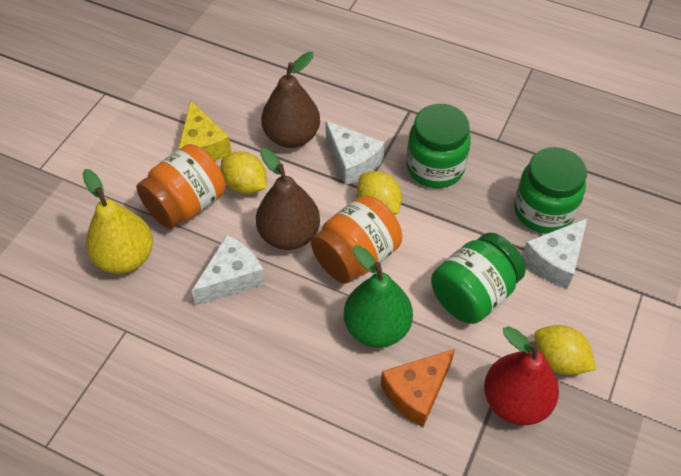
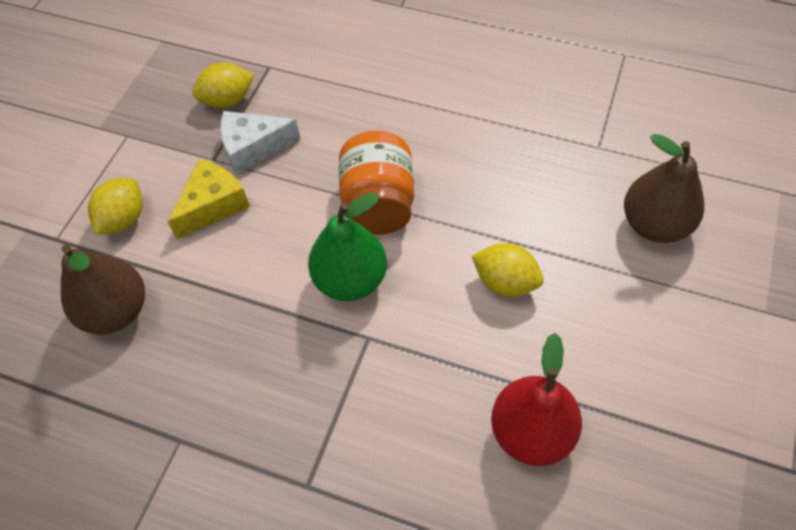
green jar: [406,104,471,188] [431,233,526,324] [514,147,587,234] = 3 -> none = 0
orange cheese: [381,349,455,427] = 1 -> none = 0
orange jar: [136,144,226,229] [311,195,402,284] = 2 -> [339,131,414,235] = 1
white cheese: [192,235,265,305] [325,121,385,185] [522,218,588,289] = 3 -> [220,111,301,175] = 1
yellow pear: [83,169,153,274] = 1 -> none = 0

